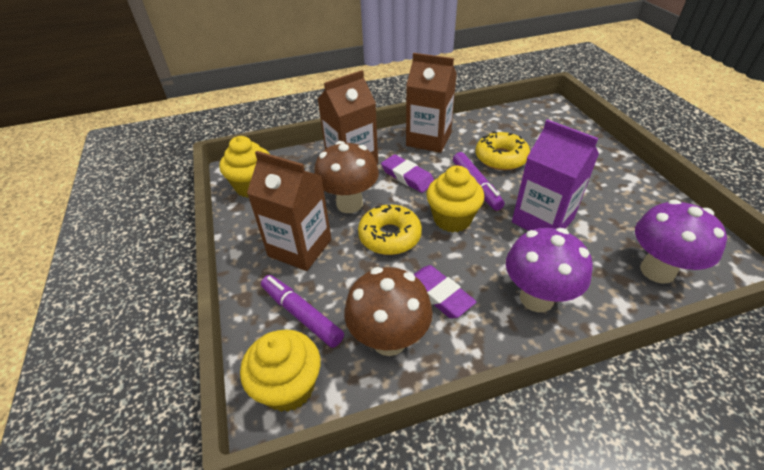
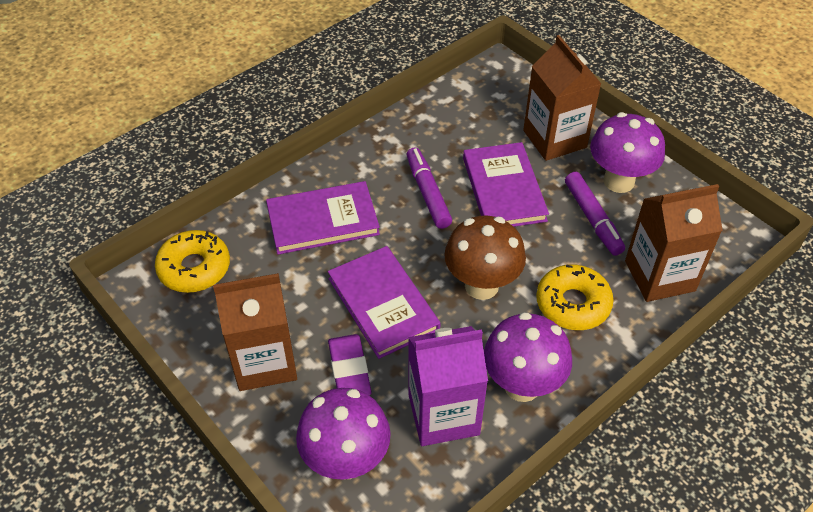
brown mushroom: [314,141,379,213] [344,267,433,356] = 2 -> [444,216,526,300] = 1
purple book: none = 0 -> [266,181,380,255] [328,246,441,359] [463,142,549,227] = 3
purple eraser: [381,154,434,193] [414,265,476,318] = 2 -> [328,334,372,395] = 1
purple mushroom: [506,228,593,312] [635,199,727,284] = 2 -> [296,388,391,480] [484,312,572,402] [590,112,665,193] = 3
yellow cupcake: [220,136,270,198] [240,330,321,412] [427,166,484,232] = 3 -> none = 0

